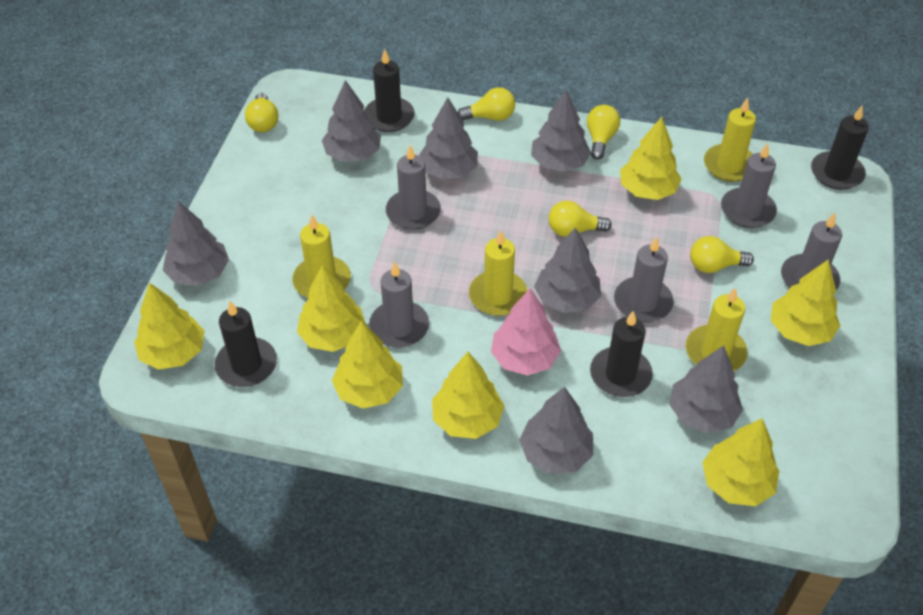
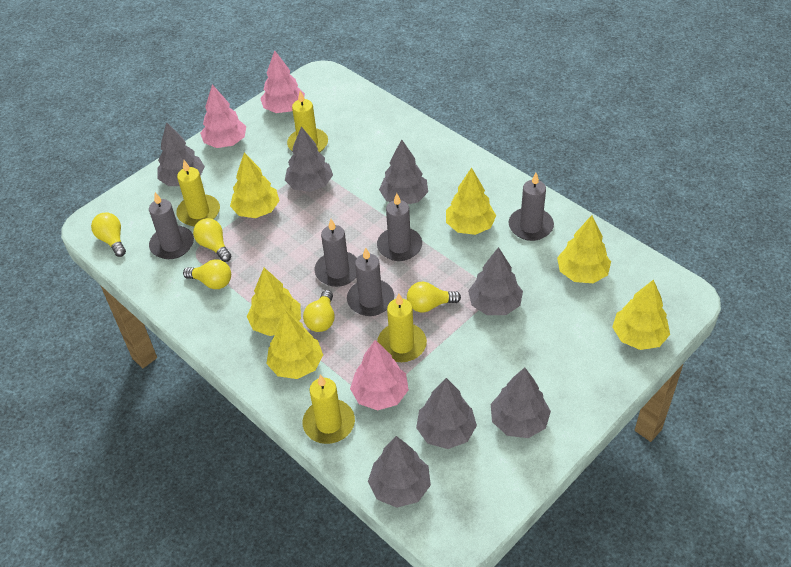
black candle: [215,301,277,387] [364,49,415,132] [590,311,653,397] [811,106,869,190] = 4 -> none = 0
pink tree: [491,289,561,376] = 1 -> [200,84,246,148] [260,51,305,113] [350,340,409,410] = 3
yellow tree: [134,283,205,370] [297,265,366,352] [332,321,403,409] [432,352,504,439] [620,117,682,200] [702,418,779,506] [771,259,841,346] = 7 -> [230,152,280,218] [247,268,301,336] [267,310,323,379] [446,168,496,235] [557,215,611,283] [612,279,670,350] = 6

